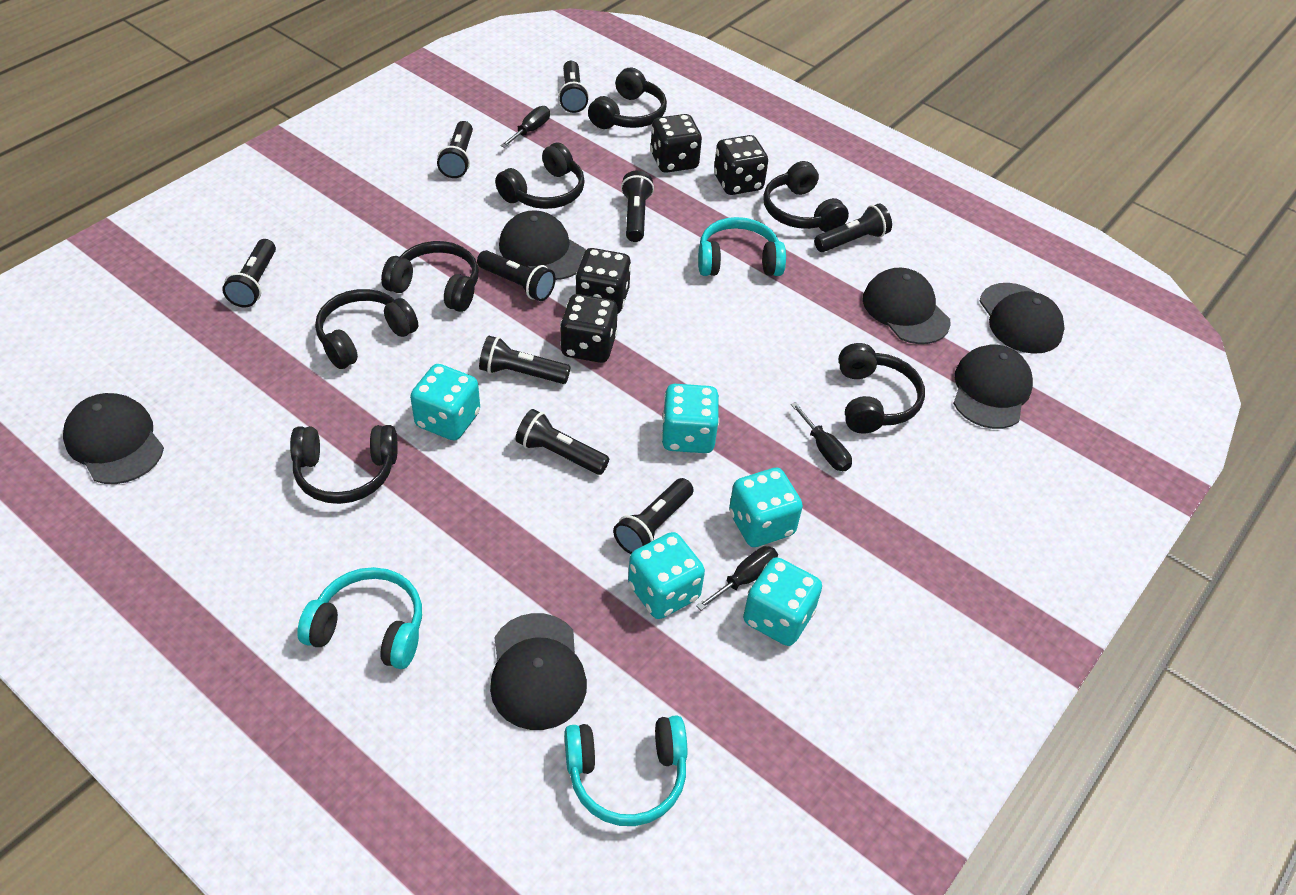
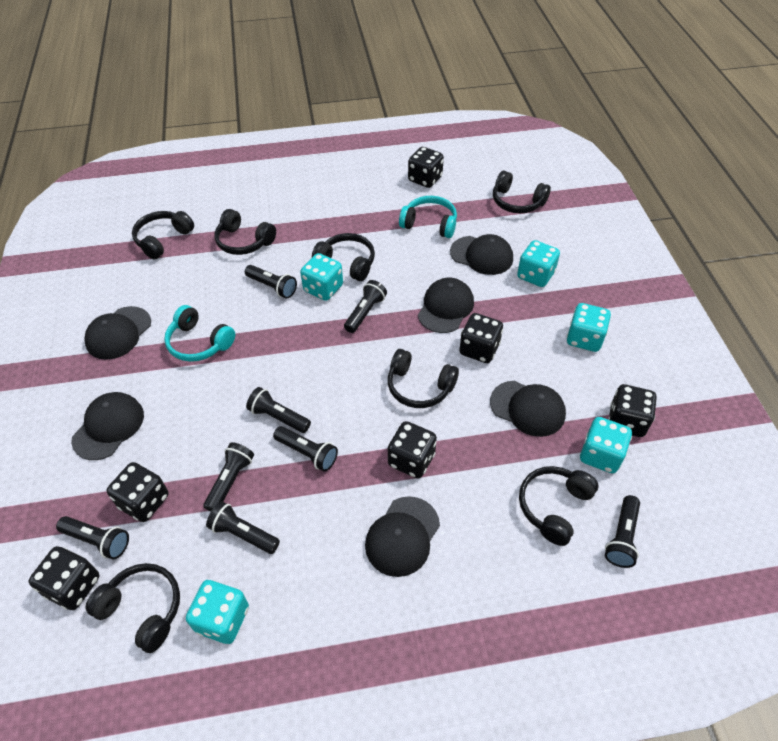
black dice: [560,294,618,363] [575,248,631,314] [650,114,702,173] [714,135,768,195] = 4 -> [29,546,99,610] [107,462,169,522] [388,421,437,479] [408,147,444,188] [459,313,503,363] [608,384,656,437] = 6
black flashlight: [222,239,276,307] [437,121,473,178] [477,250,556,301] [479,336,571,384] [515,409,609,475] [558,61,589,113] [613,478,694,554] [621,170,654,242] [814,204,892,252] = 9 -> [56,516,129,559] [203,442,254,512] [206,501,280,554] [245,265,297,298] [246,387,311,433] [273,426,338,472] [344,280,387,333] [605,495,640,568] = 8
black screwdriver: [500,106,550,148] [696,546,778,611] [791,402,852,471] = 3 -> none = 0
turquoise headphones: [297,567,422,669] [565,715,687,826] [698,217,786,276] = 3 -> [164,305,235,362] [399,196,457,238] = 2

